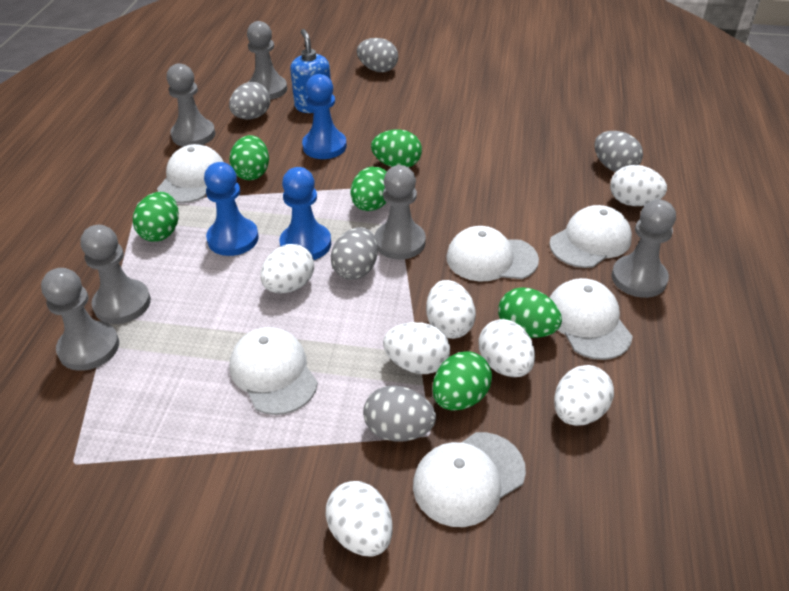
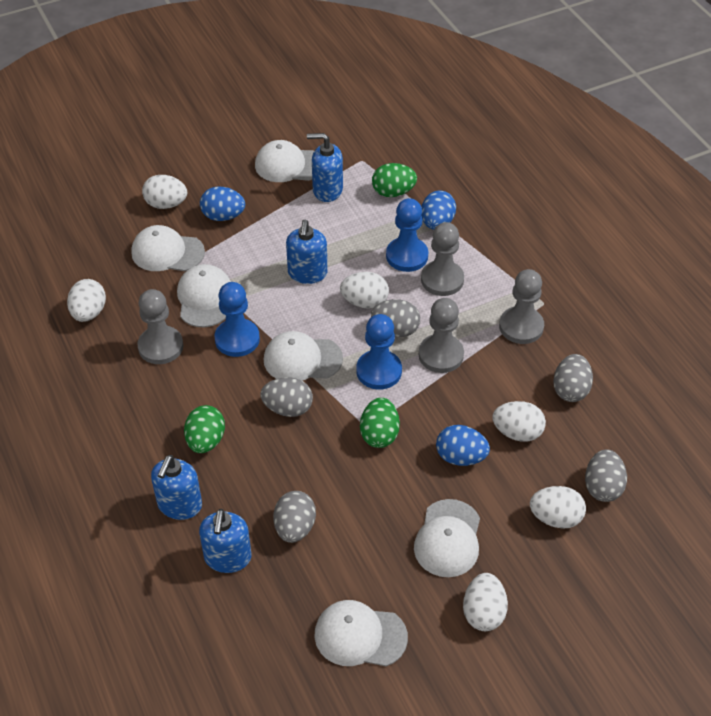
blue egg: none = 0 -> [200,187,245,221] [421,190,456,230] [436,425,490,466] = 3
blue soap dispenser: [290,29,331,113] = 1 -> [151,455,202,520] [199,509,251,573] [286,220,328,284] [307,133,343,202] = 4
green egg: [133,192,179,242] [229,135,269,180] [351,167,387,211] [371,129,422,167] [432,351,492,411] [498,287,562,338] = 6 -> [184,405,225,453] [360,398,400,448] [372,163,417,197] = 3
grey pawn: [41,268,119,371] [80,225,151,324] [167,63,215,147] [247,21,287,100] [375,165,426,260] [612,199,676,298] = 6 -> [137,289,183,364] [419,298,464,373] [421,222,464,296] [499,269,544,344] = 4
white egg: [260,244,314,293] [326,481,393,557] [383,322,450,374] [426,280,476,339] [479,319,535,377] [554,365,614,426] [610,165,667,206] = 7 -> [67,279,106,322] [142,175,187,209] [340,272,389,309] [463,573,508,631] [493,401,546,442] [530,486,586,529] = 6

